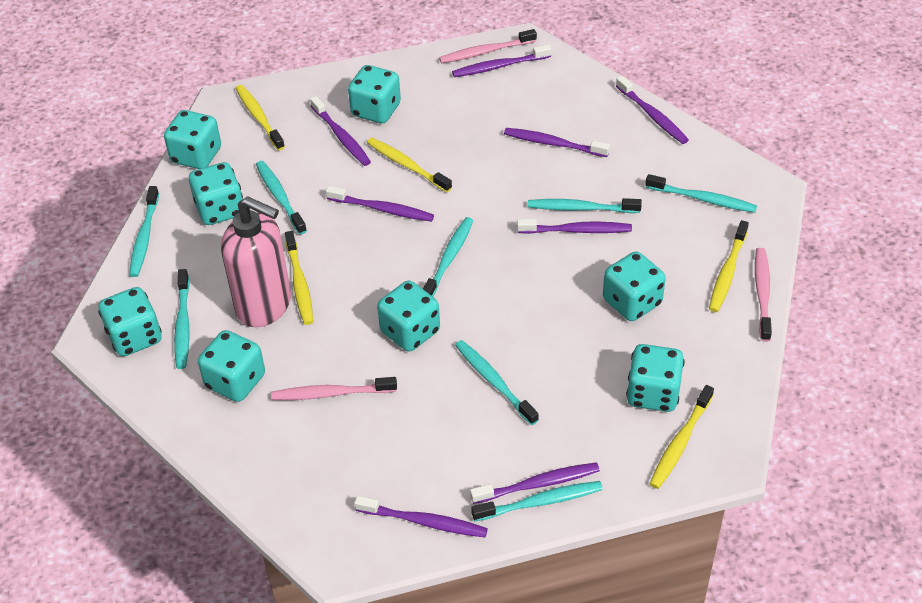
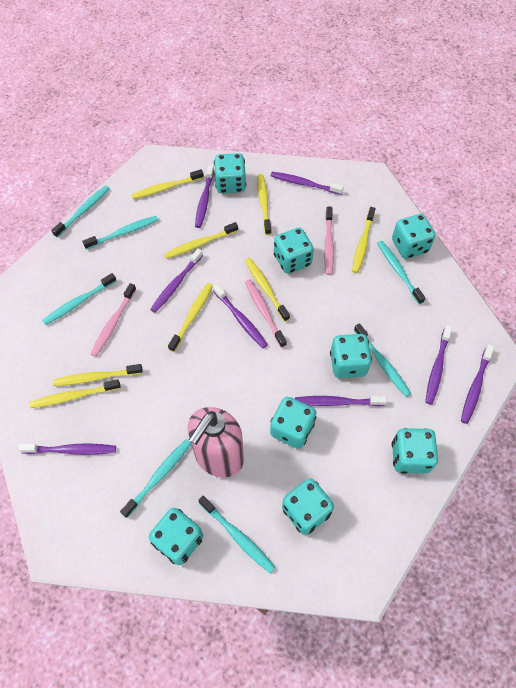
turquoise toothbrush: [129,186,159,277] [174,269,190,369] [256,161,307,235] [423,217,474,296] [455,340,539,425] [471,481,603,522] [528,198,642,213] [645,174,757,213] = 8 -> [42,273,116,325] [51,186,110,238] [82,216,158,250] [120,439,191,518] [198,496,276,573] [354,323,411,397] [377,241,425,304] = 7
yellow toothbrush: [236,85,285,150] [285,231,313,325] [367,138,452,192] [650,385,714,489] [709,220,749,312] = 5 -> [29,379,121,408] [53,364,143,386] [131,169,204,199] [164,222,238,259] [168,283,213,352] [245,258,290,322] [257,174,271,235] [352,207,376,273] = 8

